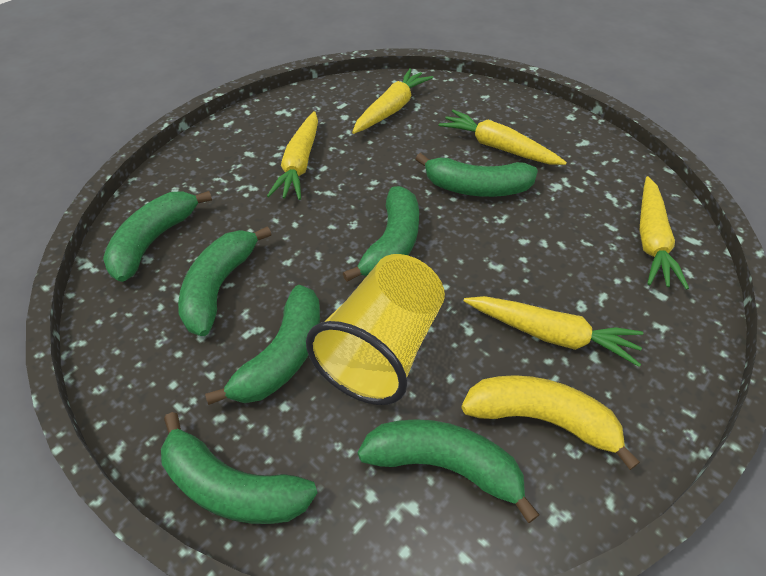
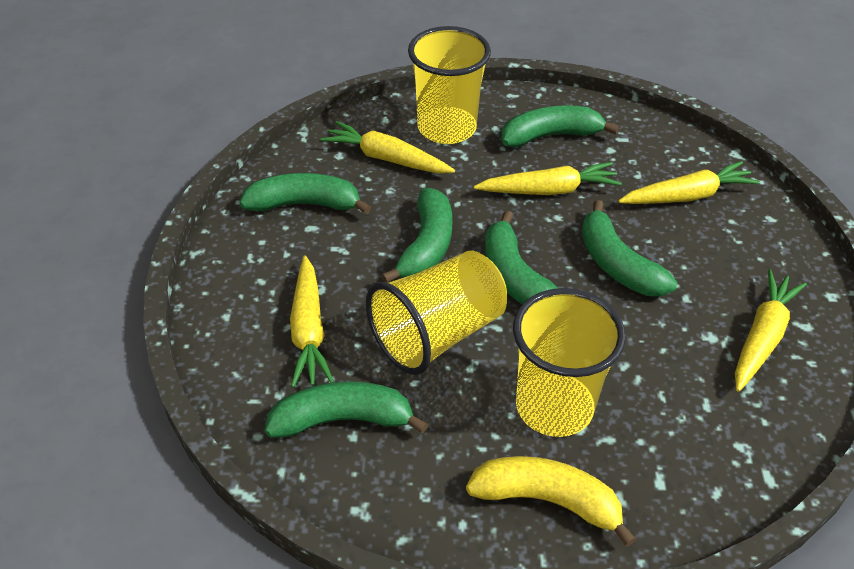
green banana: [103,191,212,282] [161,412,317,524] [178,226,272,336] [205,285,320,405] [343,186,419,282] [358,419,540,523] [415,153,538,197] = 7 -> [239,173,371,214] [265,381,428,438] [381,188,452,283] [485,210,558,304] [501,105,619,147] [581,200,677,296] = 6
yellow cup: [306,254,445,405] = 1 -> [366,251,507,375] [408,26,491,144] [513,288,626,437] = 3

